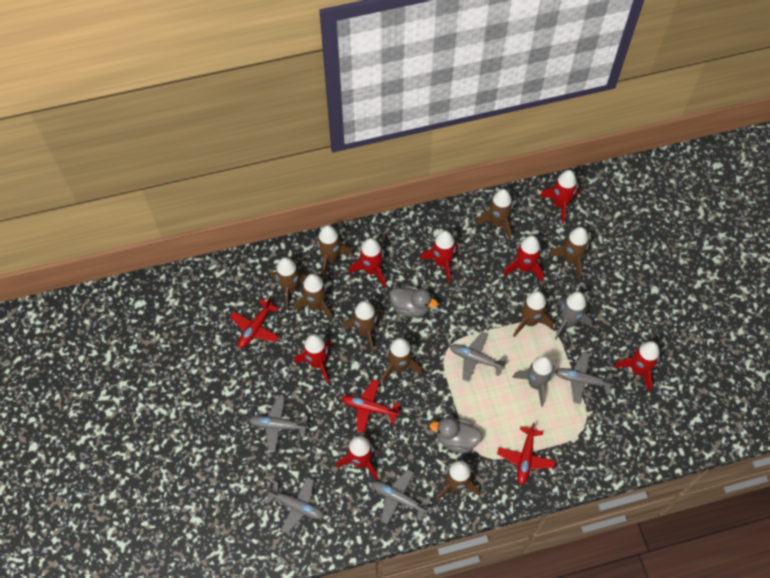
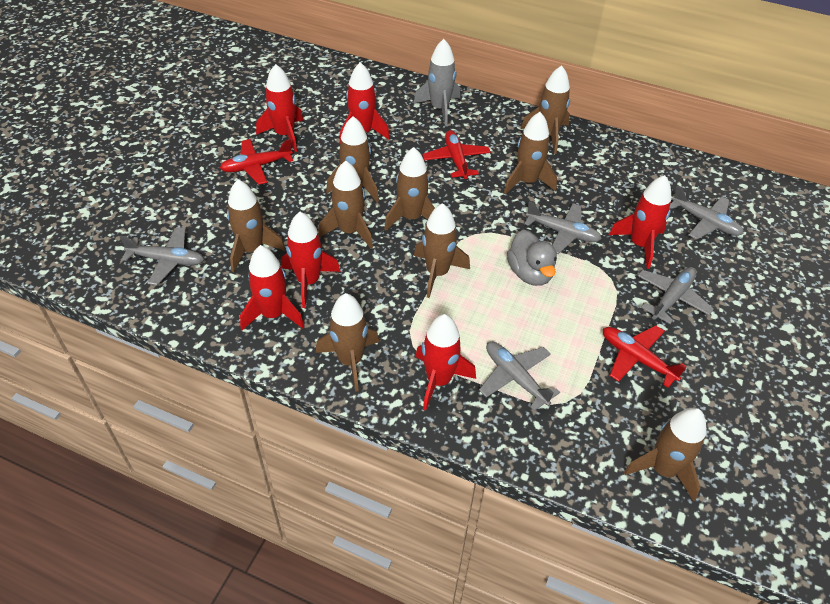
grey duck: [389,285,438,317] [429,417,482,453] = 2 -> [507,230,557,286] = 1
grey rocket: [512,356,554,407] [554,291,593,339] = 2 -> [413,39,460,126] = 1
red rocket: [294,334,332,384] [336,436,378,480] [349,238,386,288] [420,230,458,283] [503,235,544,282] [539,170,579,224] [614,341,660,391] = 7 -> [240,245,304,330] [256,64,303,152] [281,212,341,308] [340,62,390,142] [415,314,476,411] [609,175,672,269] = 6

